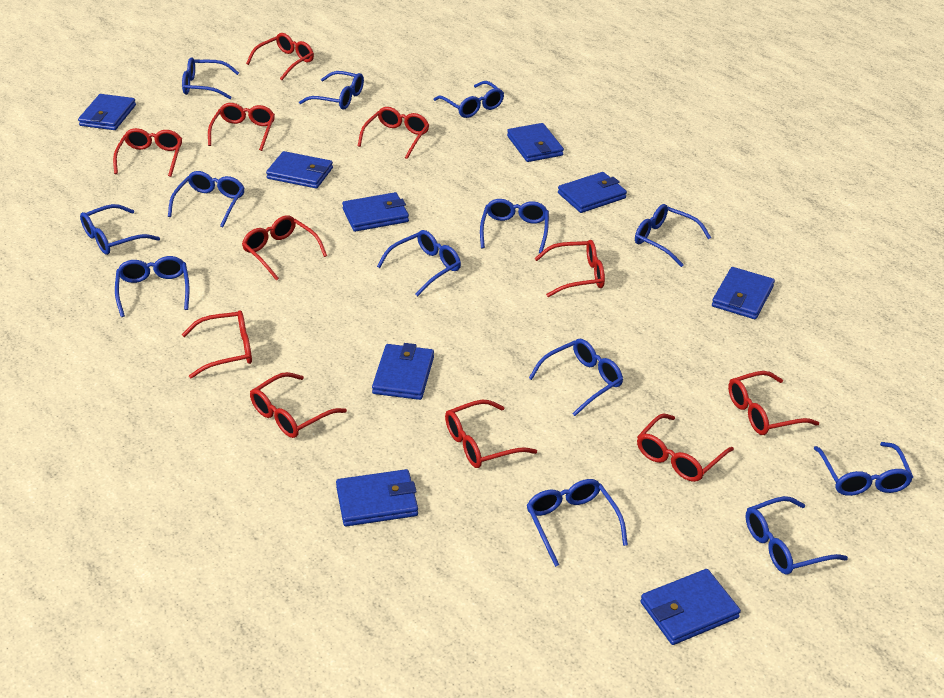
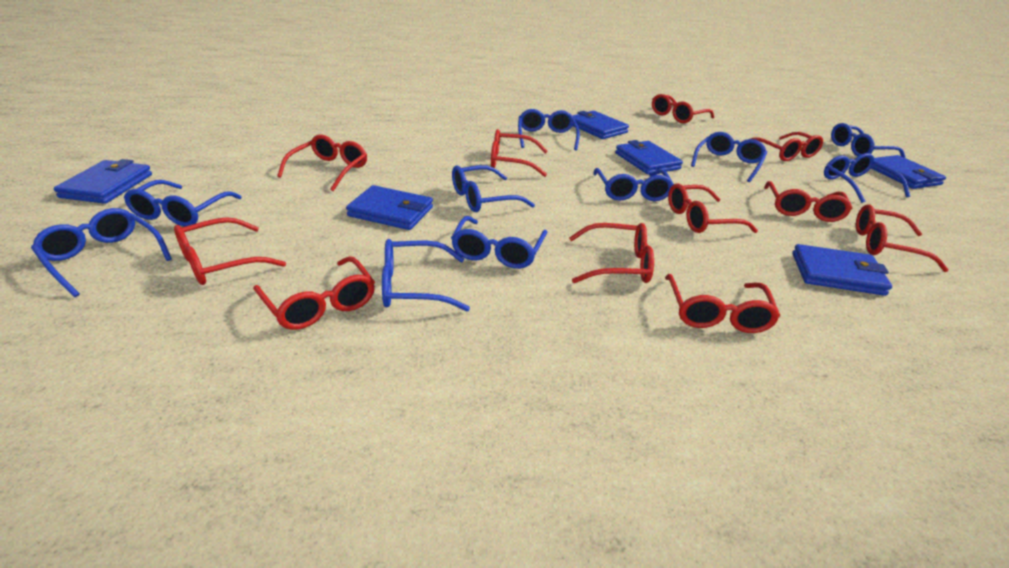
blue glasses: [80,204,160,255] [115,256,189,317] [168,171,245,227] [182,57,239,99] [299,71,364,110] [377,230,461,296] [434,81,504,118] [480,199,549,253] [527,479,628,567] [529,339,623,416] [635,204,711,267] [745,496,848,575] [814,442,913,496] = 13 -> [31,208,172,297] [124,180,242,227] [382,239,470,311] [451,216,547,269] [452,165,535,212] [518,109,580,150] [593,168,674,201] [691,132,767,182] [824,153,910,203] [831,123,906,158] = 10
blue wallet: [78,94,136,130] [266,151,333,189] [336,469,418,526] [342,192,409,232] [372,343,434,400] [507,123,564,162] [558,172,627,213] [641,569,741,645] [712,267,775,319] = 9 -> [54,159,152,204] [346,185,433,230] [573,111,629,139] [615,140,683,175] [792,244,892,296] [871,155,946,189] = 6

